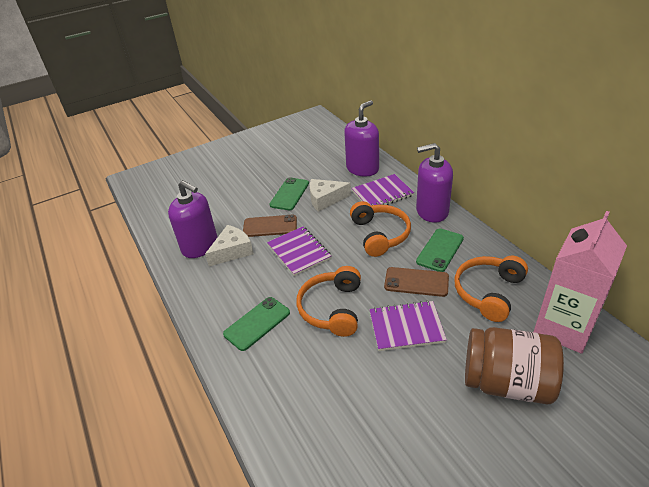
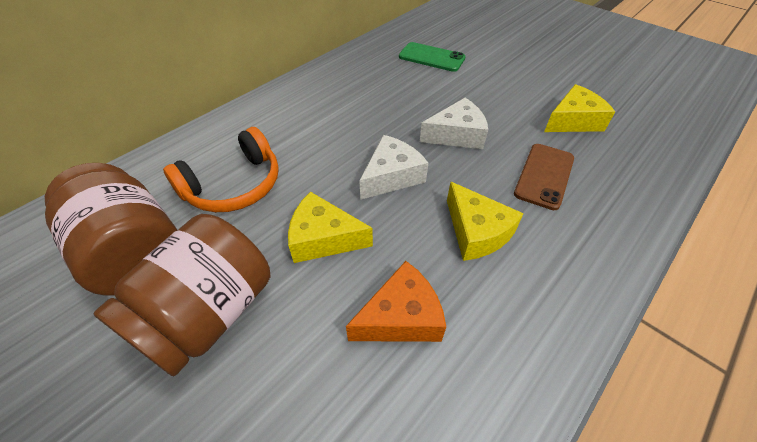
brown jar: [465,327,564,404] = 1 -> [45,163,177,296] [94,214,271,376] = 2
brown phone: [243,215,297,237] [384,267,449,297] = 2 -> [514,144,574,210] = 1
green phone: [223,297,290,351] [269,177,309,210] [416,228,464,272] = 3 -> [399,42,466,72] = 1
orange cheese: none = 0 -> [346,261,446,342] = 1
orange headphones: [297,266,361,337] [350,201,411,257] [454,256,528,322] = 3 -> [163,127,279,212] = 1
pink carton: [534,211,627,354] = 1 -> none = 0
purple notebook: [267,227,332,276] [352,174,414,205] [369,300,447,351] = 3 -> none = 0
purple soap dispenser: [168,180,217,258] [344,100,379,176] [416,143,453,223] = 3 -> none = 0
yellow cheese: none = 0 -> [288,192,373,263] [447,182,524,261] [544,84,615,132] = 3

